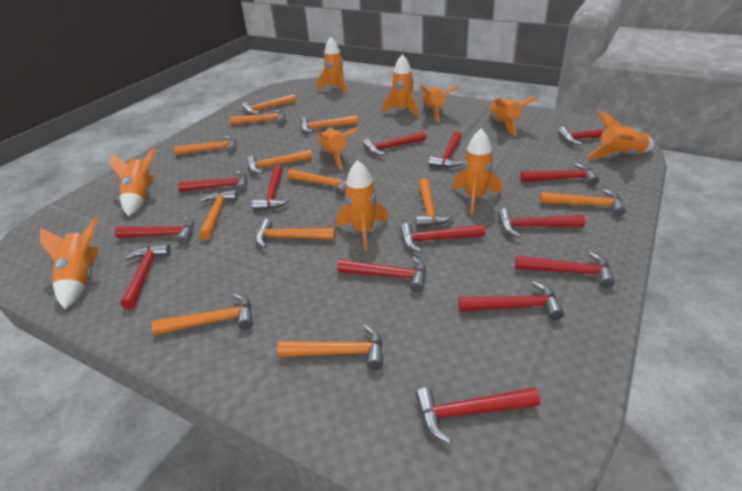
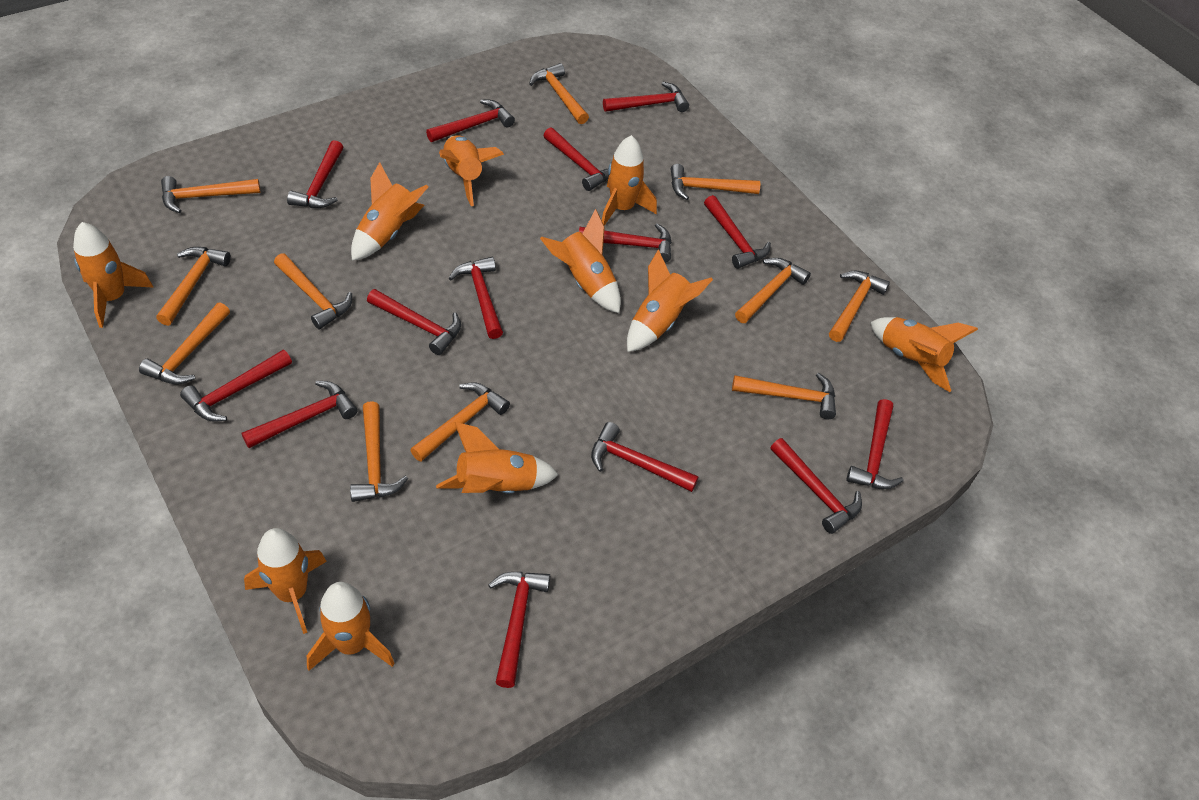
orange hammer: [151,293,253,335] [174,136,236,155] [199,190,238,240] [230,109,286,125] [242,94,296,114] [247,150,313,174] [256,219,336,248] [277,324,383,370] [288,169,349,196] [300,115,358,133] [415,178,454,228] [540,189,626,216] = 12 -> [139,302,230,385] [156,247,231,326] [161,176,260,213] [274,253,352,329] [350,401,408,502] [410,382,510,461] [529,63,589,124] [671,164,760,200] [732,373,836,419] [735,258,811,323] [829,271,890,342] = 11

